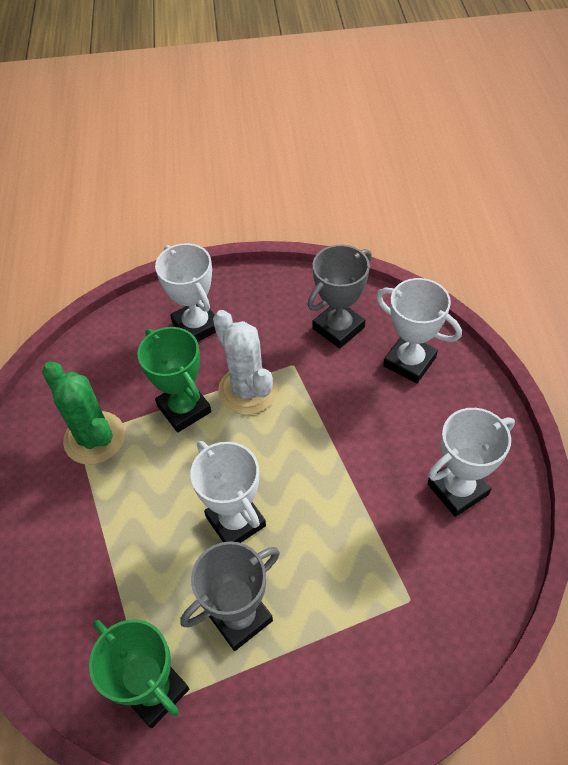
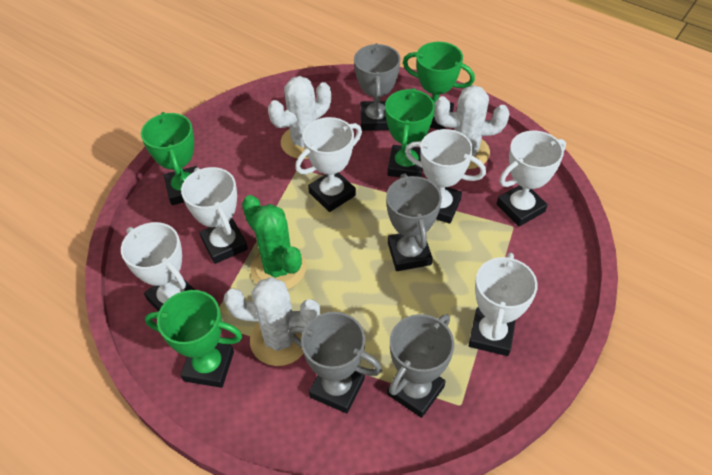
green trophy: [89,619,189,728] [137,327,211,432] = 2 -> [141,112,198,205] [145,290,242,388] [385,88,435,177] [403,42,475,130] = 4
grey trophy: [181,541,280,651] [307,245,372,349] = 2 -> [288,312,382,413] [354,43,401,131] [386,174,442,271] [387,314,454,418] = 4
white cactus: [213,310,278,415] = 1 -> [223,277,320,366] [268,76,331,159] [434,85,509,169] = 3
white trophy: [155,243,216,342] [190,441,266,543] [376,278,462,383] [427,408,515,517] = 4 -> [121,222,195,312] [181,167,248,264] [295,117,362,212] [405,129,486,224] [469,253,538,356] [497,131,566,226] = 6

